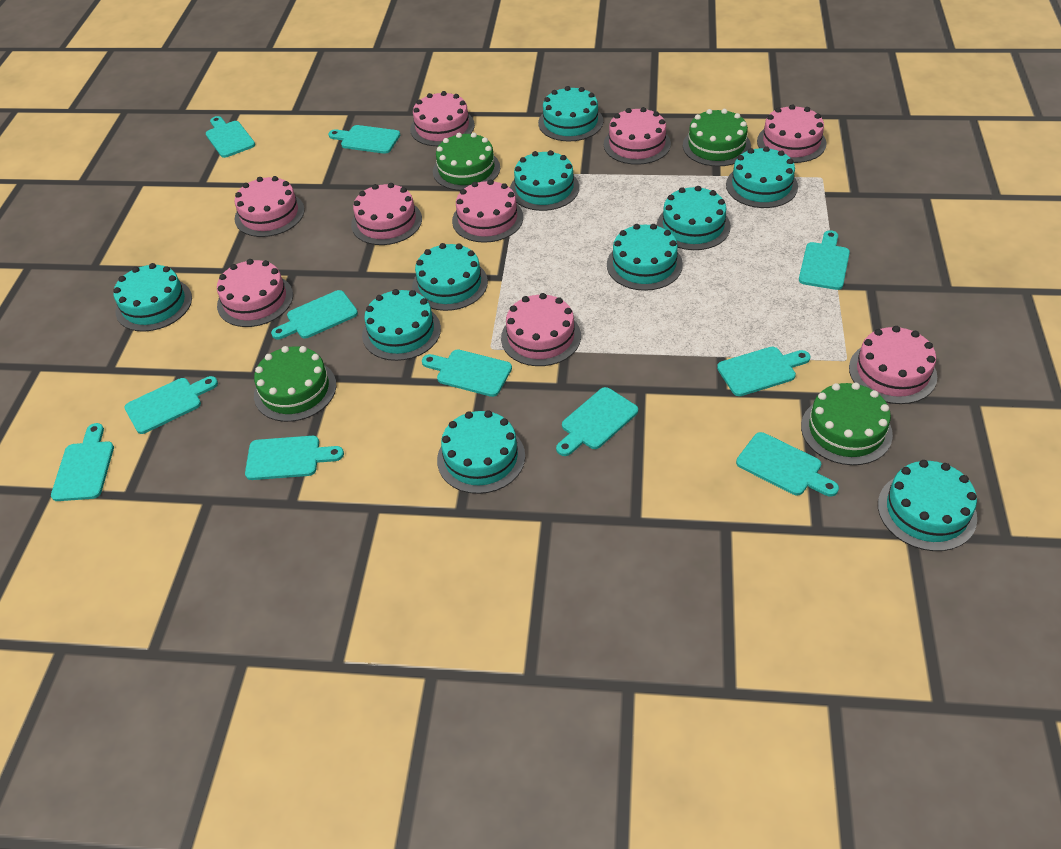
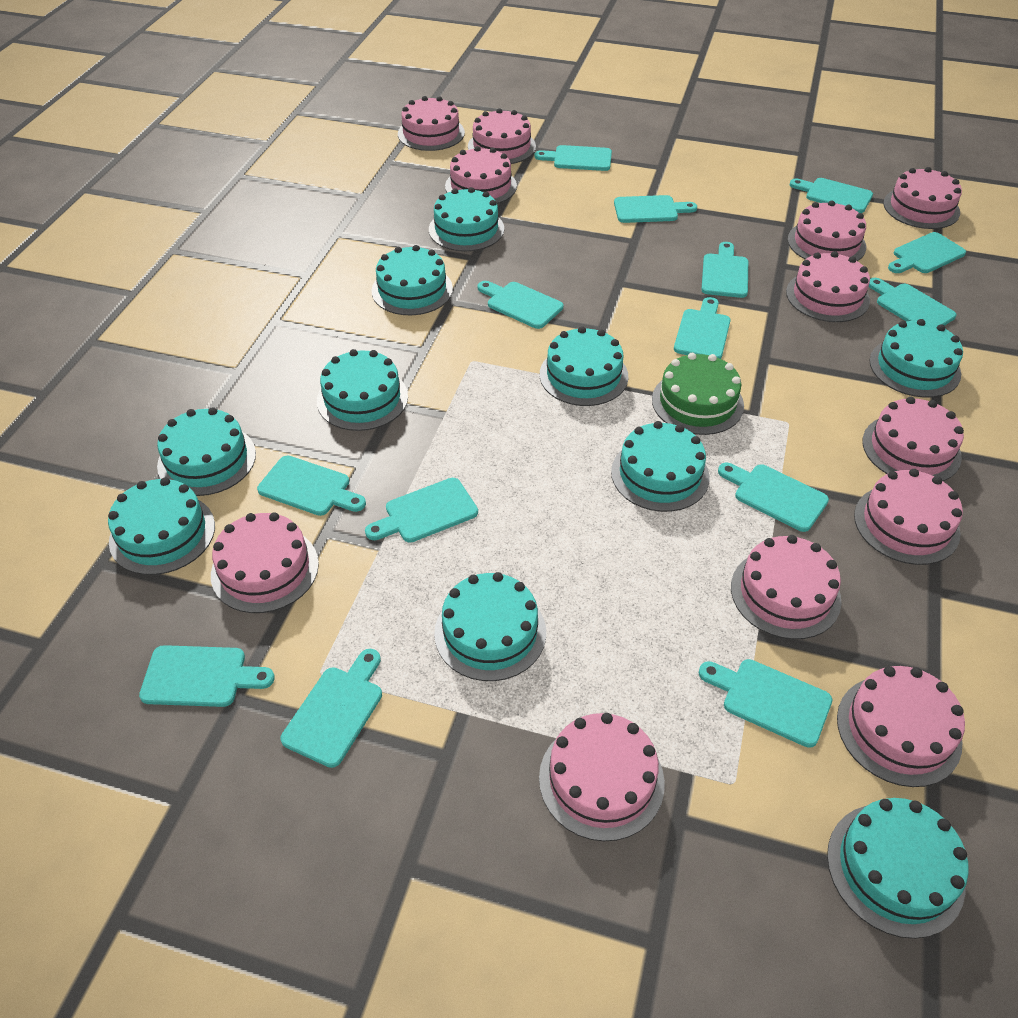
green cake: [254,346,336,422] [433,132,500,191] [683,109,751,167] [801,382,893,465] = 4 -> [652,353,744,435] = 1
pink cake: [217,259,293,327] [234,176,305,237] [351,183,422,245] [410,91,475,146] [452,180,523,243] [501,293,581,366] [604,107,671,165] [757,104,827,163] [849,326,937,404] = 9 -> [211,512,319,613] [398,96,465,151] [445,146,517,204] [468,108,536,164] [539,713,665,841] [731,535,841,639] [786,251,870,322] [788,200,866,261] [837,666,965,787] [854,469,963,565] [862,397,964,481] [883,167,962,229] = 12
turquoise cutting board: [51,423,114,501] [124,376,218,434] [206,116,255,158] [245,436,344,480] [271,290,358,339] [328,125,400,154] [422,349,512,397] [556,387,638,456] [717,347,810,396] [736,432,839,496] [799,230,850,290] = 11 -> [139,645,275,707] [257,455,366,516] [281,649,382,768] [365,478,478,543] [478,281,563,329] [535,145,612,171] [614,195,697,223] [674,297,731,359] [699,659,832,748] [701,242,748,298] [718,463,829,532] [790,178,873,213] [868,278,956,326] [888,232,966,273] = 14

